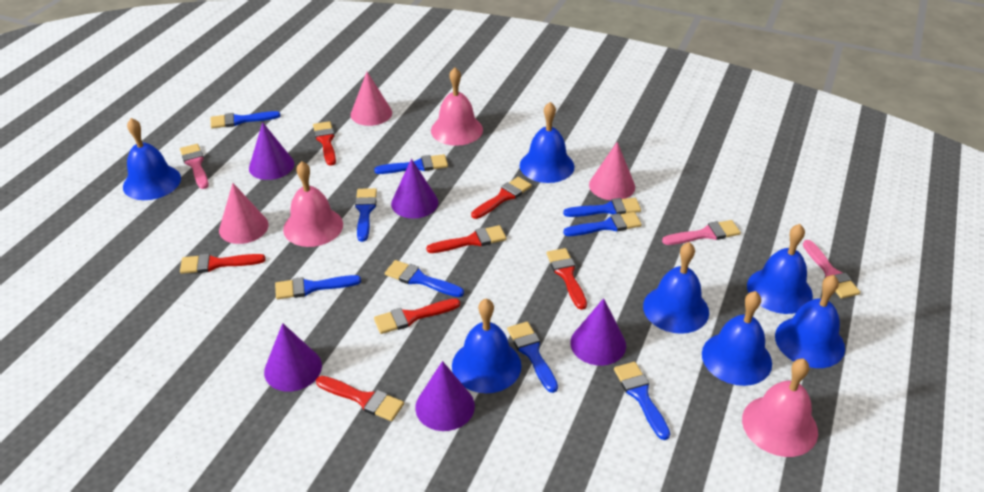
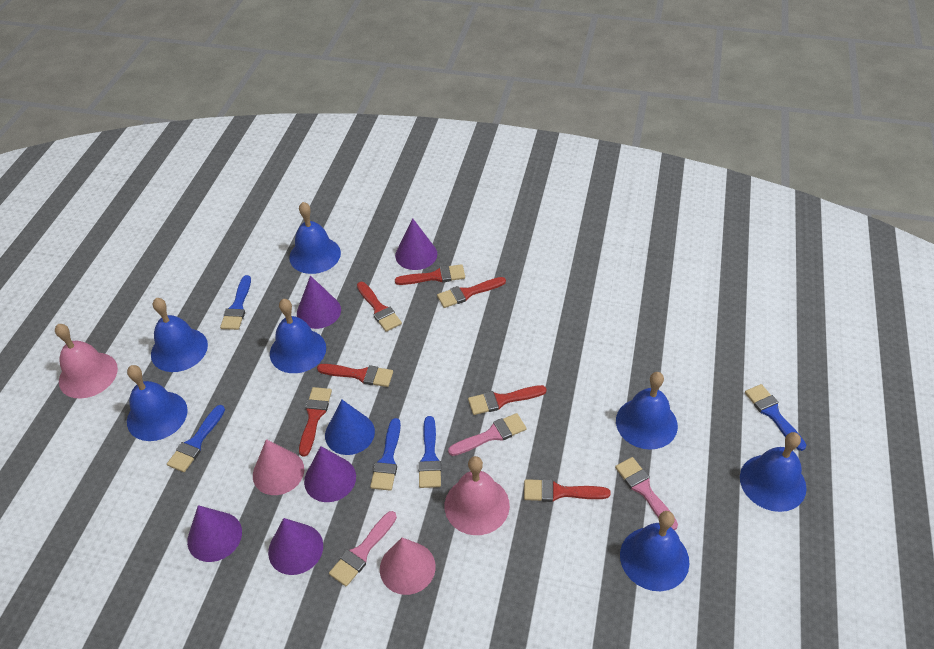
blue brush: [211,111,281,128] [275,275,361,299] [355,188,377,242] [374,154,448,174] [385,260,464,297] [507,322,558,393] [563,198,641,217] [563,212,642,236] [614,362,670,440] = 9 -> [167,405,225,472] [220,275,251,330] [370,418,401,491] [418,416,441,488] [745,384,806,451] = 5
blue cone: none = 0 -> [325,400,375,455] = 1
pink bell: [283,161,343,247] [431,68,483,146] [742,359,818,457] = 3 -> [55,324,118,399] [445,456,510,535] = 2
pink cone: [219,183,269,244] [351,72,392,126] [589,142,635,200] = 3 -> [253,439,304,495] [380,537,436,595] = 2

